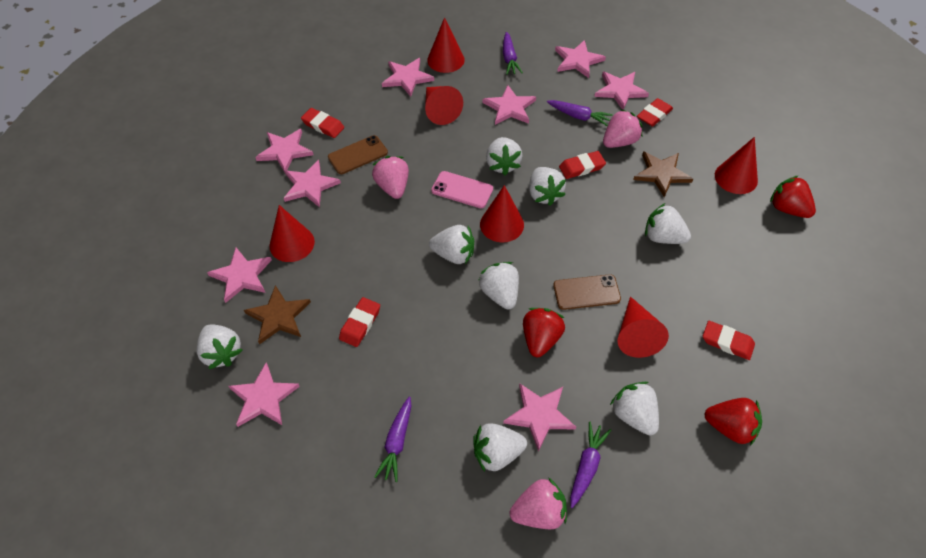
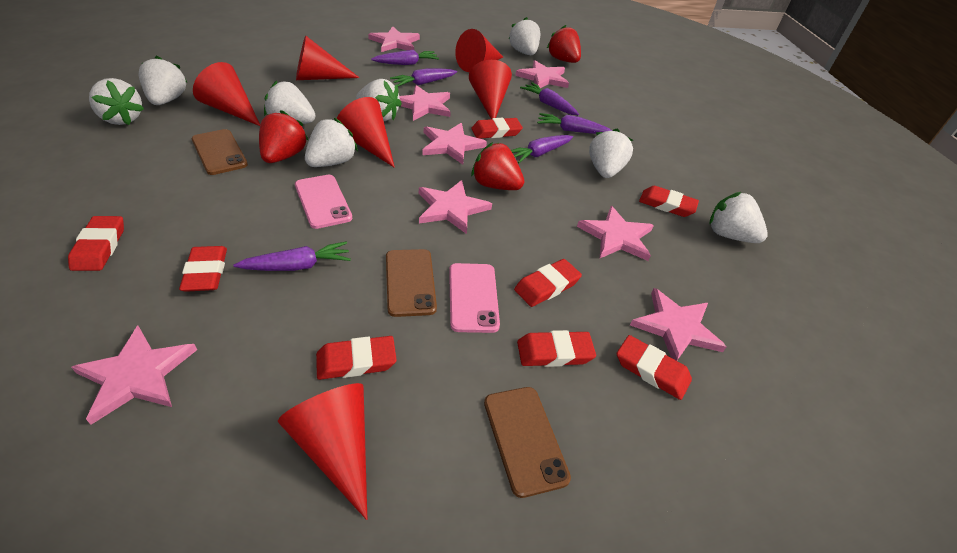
brown phone: [328,135,388,174] [553,274,621,310] = 2 -> [192,129,248,175] [386,249,437,317] [484,387,571,498] = 3
brown star: [244,285,311,344] [633,151,693,197] = 2 -> none = 0
pink phone: [431,171,493,208] = 1 -> [295,175,352,229] [449,263,500,333] = 2
pink star: [207,248,272,303] [228,362,300,427] [255,129,313,172] [284,160,341,208] [382,58,434,97] [482,85,536,125] [503,383,576,451] [555,40,606,78] [594,72,649,110] = 9 -> [71,326,197,425] [368,26,420,52] [399,85,451,121] [419,180,492,234] [422,123,487,165] [515,60,569,88] [577,206,654,261] [630,288,726,361] = 8
pink strawberry: [372,156,409,199] [510,477,567,529] [603,109,642,148] = 3 -> none = 0
purple carrot: [374,396,411,482] [503,32,523,75] [547,100,613,126] [570,422,611,508] = 4 -> [233,241,351,271] [371,50,439,65] [390,68,457,86] [511,135,573,163] [520,82,579,115] [537,113,612,134] = 6
red eraser: [301,108,344,138] [339,297,380,347] [559,151,606,179] [637,98,673,127] [703,321,755,360] = 5 -> [68,216,124,271] [179,246,227,292] [316,336,397,380] [471,117,523,139] [514,259,582,307] [517,330,596,367] [617,335,692,400] [639,186,699,217] = 8

